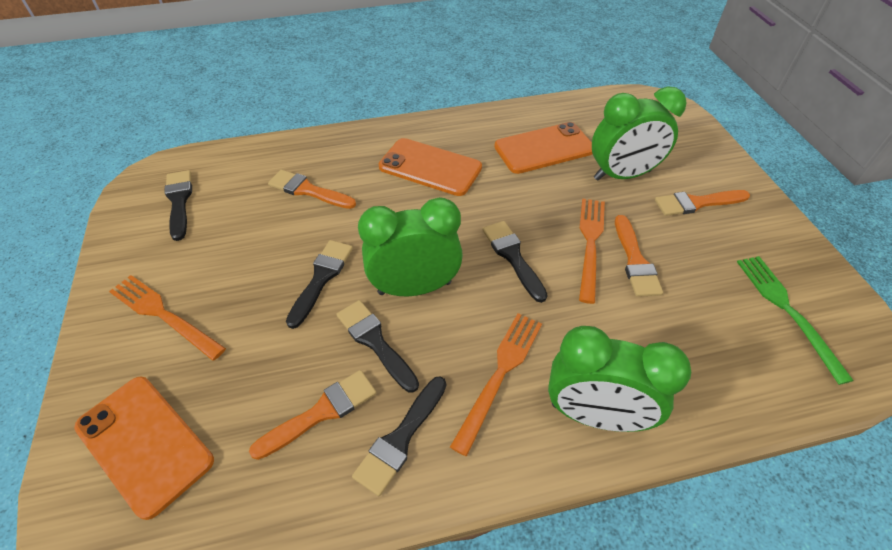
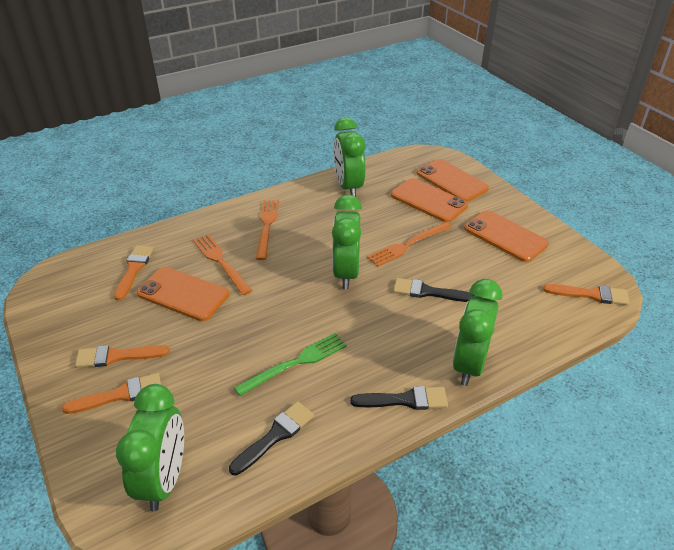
black brush: [164,170,192,241] [286,240,353,329] [337,300,419,393] [352,376,446,496] [483,221,548,303] = 5 -> [229,401,314,476] [350,386,448,410] [393,278,476,302] = 3
green clock: [358,197,463,296] [548,326,691,432] [592,87,687,180] = 3 -> [116,384,184,511] [332,195,362,289] [334,117,366,197] [453,279,502,386] = 4
orange phone: [74,377,214,520] [379,138,482,196] [494,122,593,174] = 3 -> [137,267,229,321] [391,178,468,223] [417,159,489,202] [464,210,549,262] = 4

